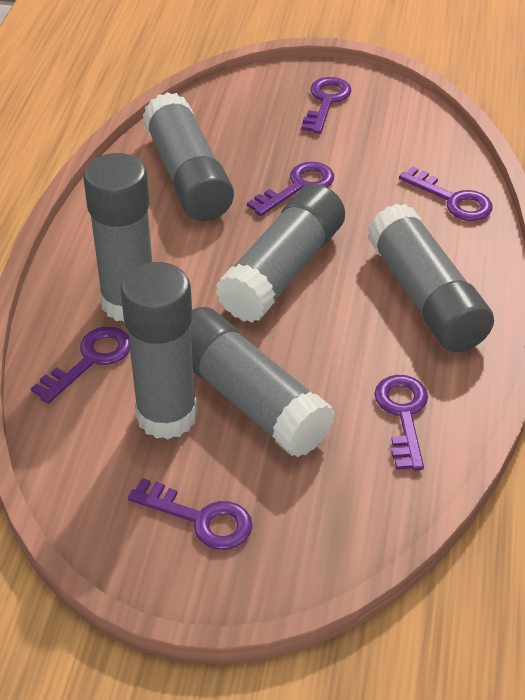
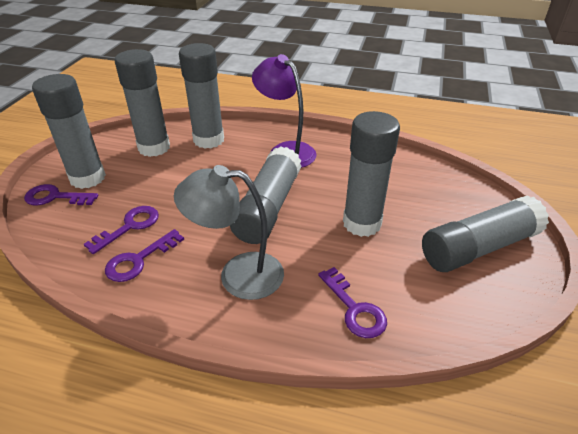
grey lamp: none = 0 -> [174,165,284,300] = 1
purple key: [31,326,130,404] [128,478,253,550] [247,162,334,216] [301,77,351,134] [374,375,428,471] [399,166,492,221] = 6 -> [24,184,99,206] [84,206,159,254] [105,229,184,282] [318,267,387,338] = 4
purple lamp: none = 0 -> [252,54,316,168] = 1

